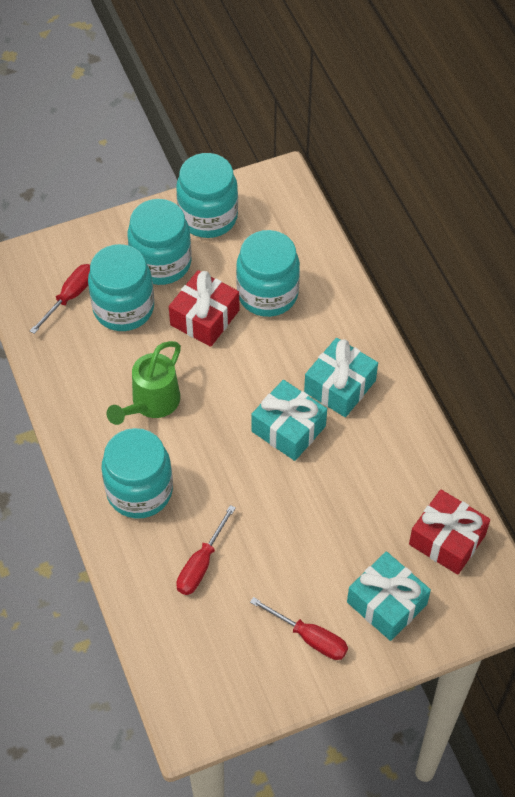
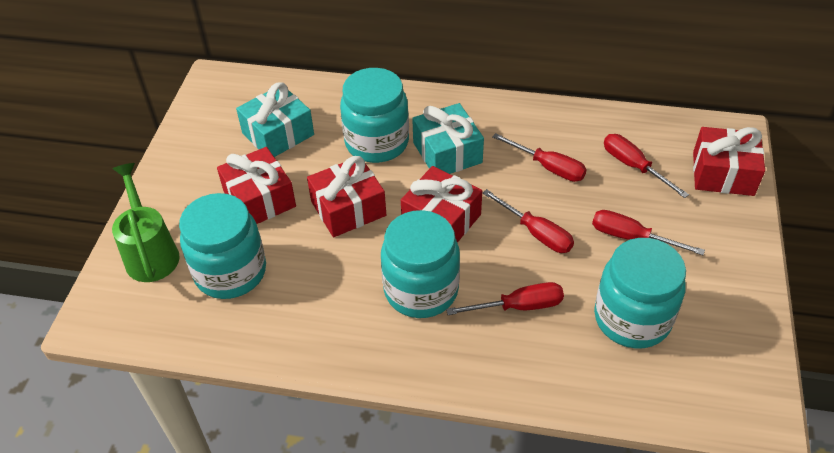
red gift: [169,270,240,347] [409,489,490,575] = 2 -> [217,147,296,224] [307,156,386,237] [401,166,482,243] [693,127,765,196] = 4
red screwdriver: [30,264,90,334] [176,505,236,595] [250,597,348,660] = 3 -> [446,282,564,315] [482,189,574,253] [492,133,587,182] [592,210,705,255] [604,134,689,198] = 5
turquoise gift: [251,380,327,461] [304,338,378,417] [347,551,431,641] = 3 -> [236,82,314,157] [412,103,484,174] = 2
turquoise jar: [88,244,154,331] [101,428,173,518] [128,199,192,285] [176,153,238,238] [236,230,300,317] = 5 -> [179,193,266,299] [340,68,409,163] [381,210,460,318] [594,238,686,348] = 4

